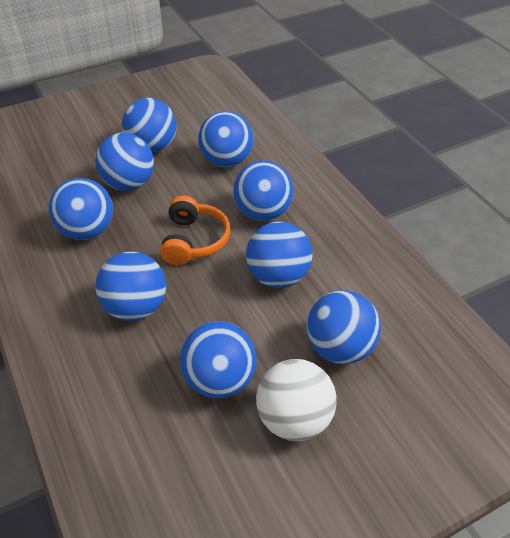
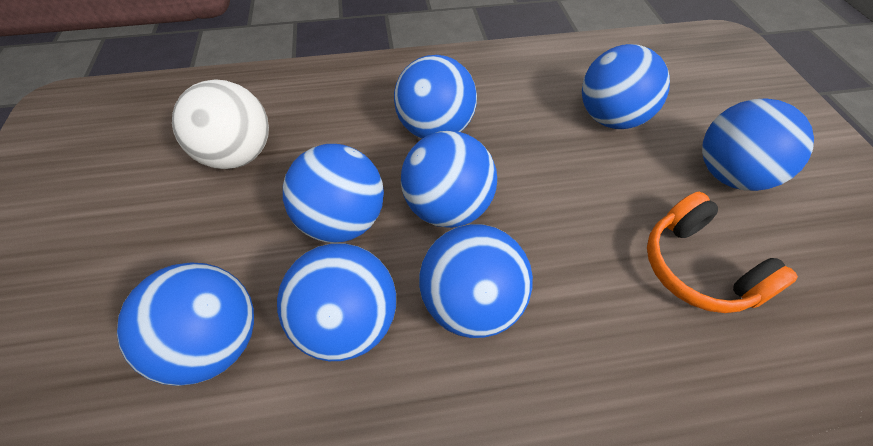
blue ball: [49,178,113,240] [95,133,154,191] [95,252,166,321] [122,98,176,153] [180,321,256,398] [198,111,254,167] [233,160,293,221] [246,222,312,288] [307,290,381,364] = 9 -> [117,263,254,386] [277,244,396,361] [283,144,384,243] [394,55,477,139] [401,131,497,228] [419,224,533,338] [582,44,670,129] [702,98,814,191] = 8

